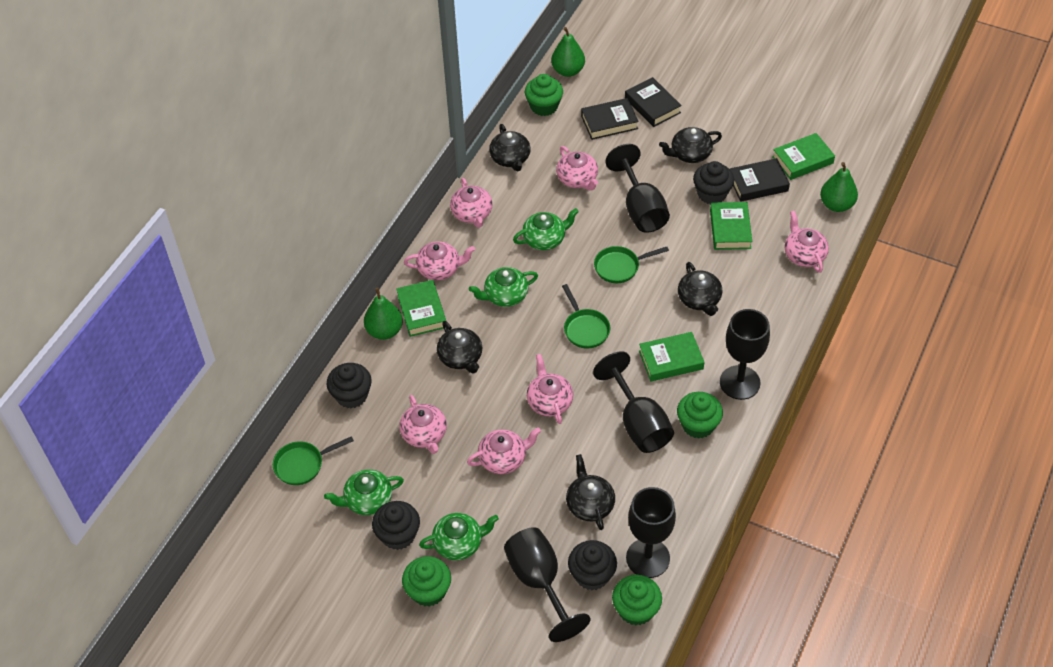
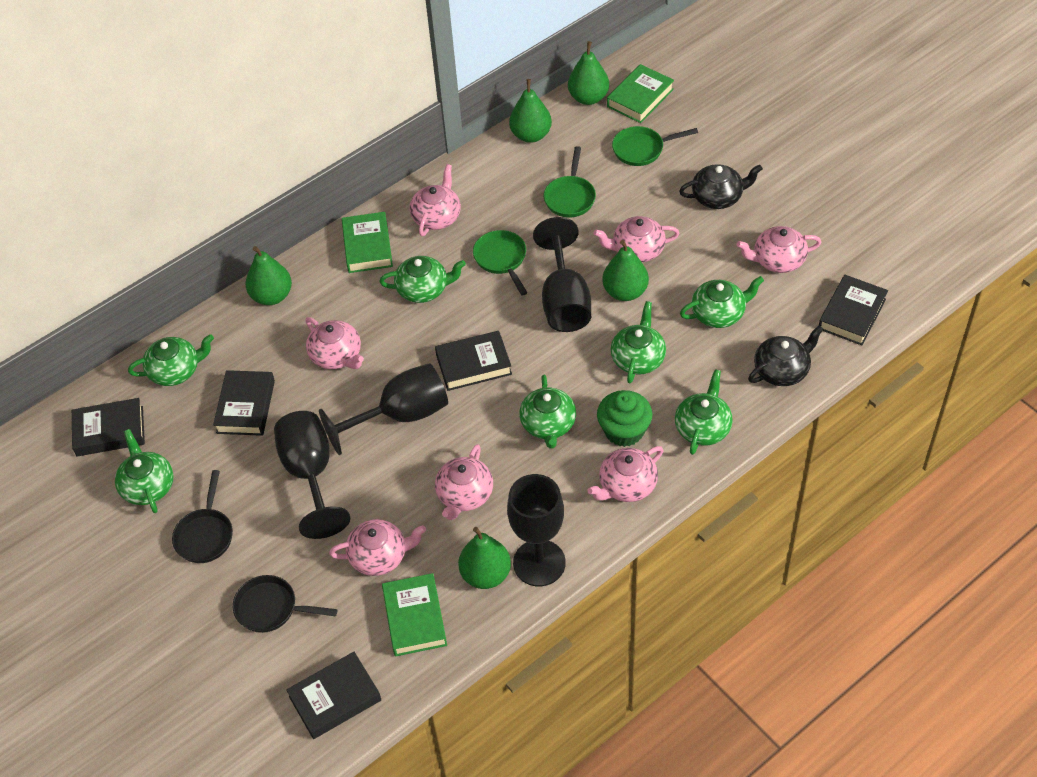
black book: [581,98,639,140] [625,77,682,127] [730,158,790,202] = 3 -> [72,398,145,456] [213,370,275,436] [286,652,381,739] [435,331,512,391] [819,275,888,345] = 5
black cupcake: [327,363,372,409] [372,501,420,550] [568,540,617,590] [693,161,734,204] = 4 -> none = 0
black goblet: [504,527,591,642] [593,351,674,453] [606,144,670,233] [626,487,676,578] [720,309,770,400] = 5 -> [274,411,350,539] [319,363,448,455] [507,474,566,586] [533,217,591,332] = 4
black pan: none = 0 -> [172,470,233,563] [233,575,338,633] = 2
black teapot: [437,321,482,374] [489,124,530,171] [566,454,615,530] [659,127,722,163] [678,262,722,316] = 5 -> [679,164,763,209] [748,325,824,386] = 2
green book: [396,280,446,337] [639,332,704,381] [710,202,752,250] [772,133,835,180] = 4 -> [342,212,393,273] [382,573,447,656] [607,64,674,123] = 3
green cupcake: [402,556,451,606] [525,74,563,116] [612,575,662,626] [677,392,723,439] = 4 -> [597,390,653,447] = 1
green pear: [364,288,403,340] [551,27,585,77] [820,162,858,212] = 3 -> [246,246,292,305] [458,527,511,589] [509,79,552,143] [568,41,609,105] [602,240,649,301] = 5
green teapot: [324,469,404,515] [419,513,499,560] [469,267,538,307] [513,208,579,250] = 4 -> [115,429,174,513] [128,334,214,386] [379,256,466,303] [519,375,576,449] [611,301,666,383] [675,369,733,455] [680,276,764,328] = 7

